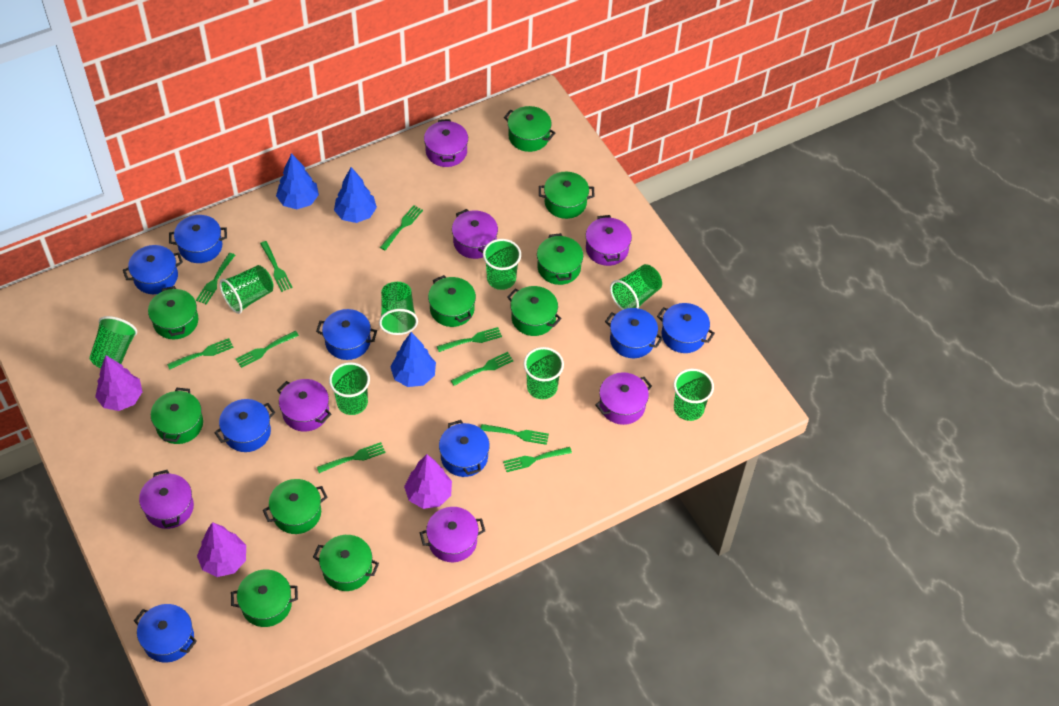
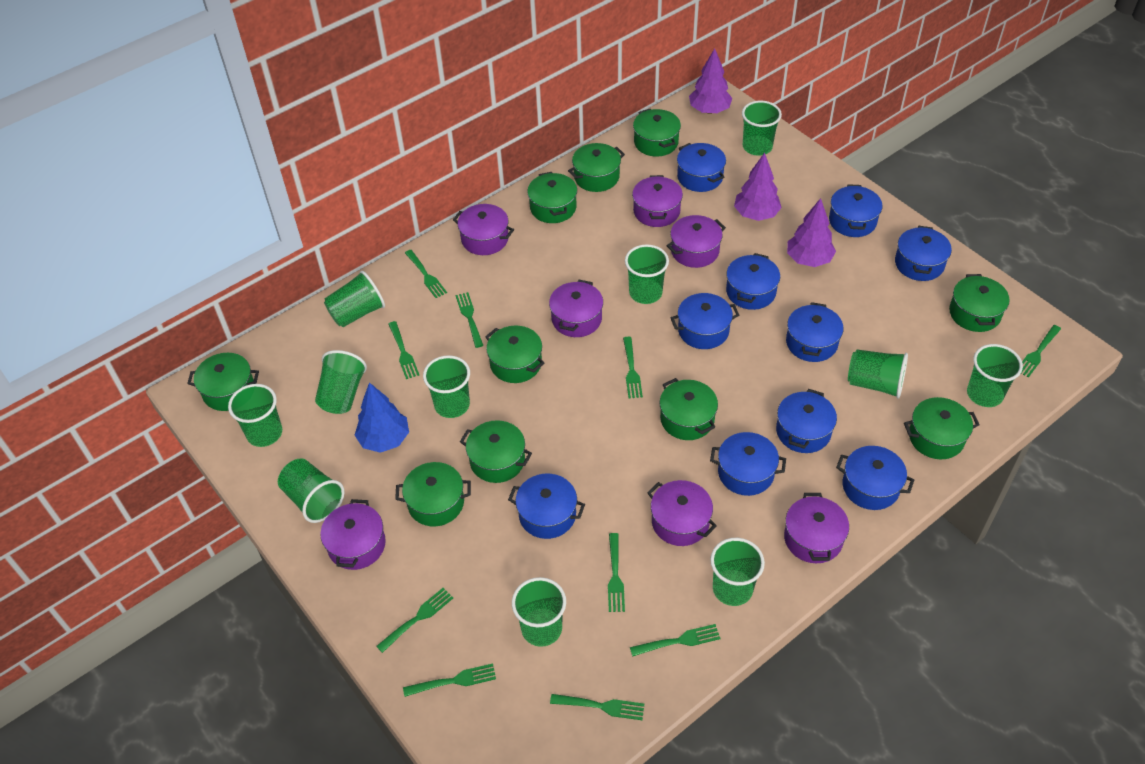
blue pot: [123,245,183,294] [134,604,197,663] [169,215,227,263] [214,399,275,452] [316,309,377,360] [439,420,490,477] [605,308,663,358] [657,303,715,353] = 8 -> [508,474,585,539] [671,293,739,349] [677,143,726,192] [710,432,786,496] [726,253,780,310] [776,389,837,453] [786,302,843,362] [829,184,882,237] [836,446,914,510] [895,226,952,281] = 10
blue tree: [276,153,319,209] [334,167,377,223] [390,332,436,387] = 3 -> [355,382,409,453] = 1
green cup: [89,316,137,368] [219,265,274,314] [329,362,370,415] [379,282,418,335] [483,239,521,290] [524,347,564,399] [610,264,662,310] [674,368,714,421] = 8 -> [228,384,282,447] [278,458,345,523] [315,350,367,414] [324,271,385,327] [423,355,470,418] [512,577,566,647] [625,244,669,304] [710,538,765,606] [742,101,782,156] [848,350,908,399] [967,344,1023,407] = 11

